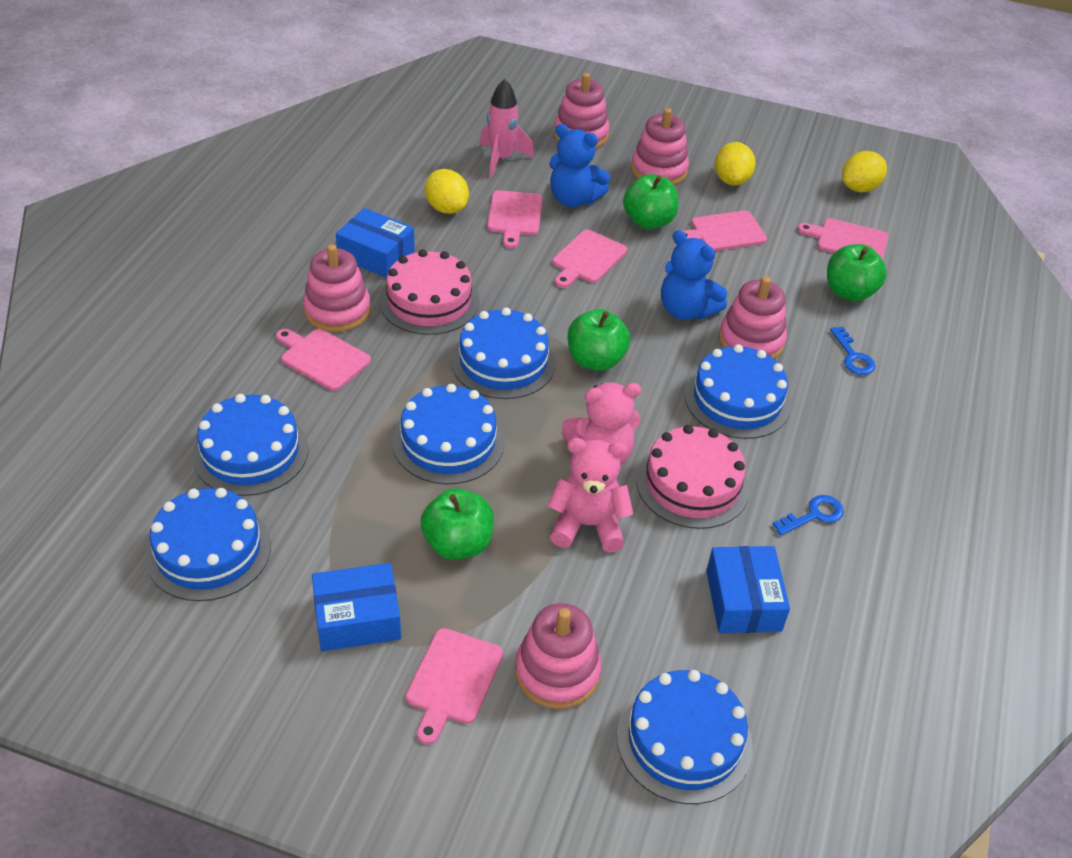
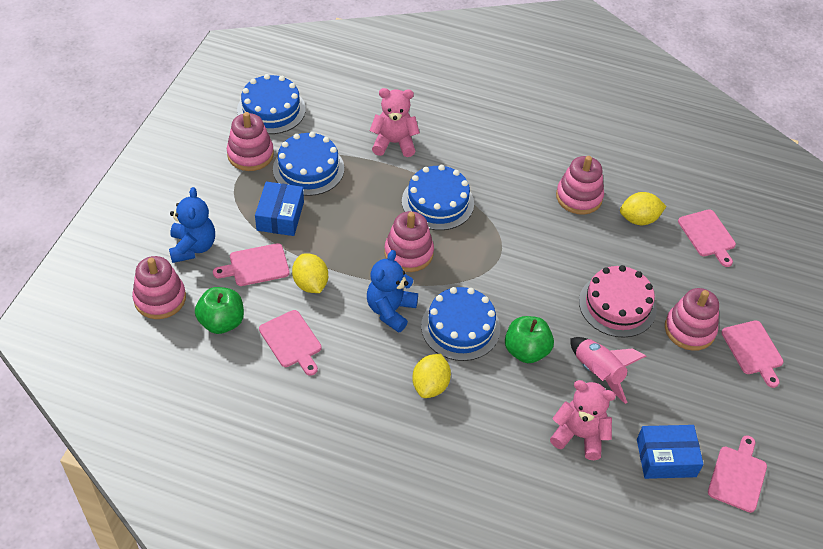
blue box: [312,563,401,651] [336,208,415,278] [706,546,790,633] = 3 -> [255,182,304,236] [637,425,703,479] = 2
blue cake: [145,488,271,601] [192,394,308,496] [393,384,505,484] [451,307,556,399] [617,670,753,804] [685,344,791,439] = 6 -> [237,74,306,134] [273,132,344,196] [402,165,474,230] [421,287,500,361] = 4
blue key: [772,495,844,535] [830,327,875,375] = 2 -> none = 0
green apple: [421,488,494,560] [568,309,630,371] [623,174,679,229] [827,244,887,302] = 4 -> [195,287,244,334] [505,316,554,363] = 2
pink cake: [379,249,479,335] [636,425,750,529] = 2 -> [579,265,657,338] = 1
pink cutting board: [276,329,371,391] [406,628,503,745] [487,190,543,249] [552,230,627,288] [683,211,767,251] [797,218,888,260] = 6 -> [213,243,290,286] [259,310,322,376] [678,209,736,267] [708,435,767,513] [721,320,784,388] = 5

